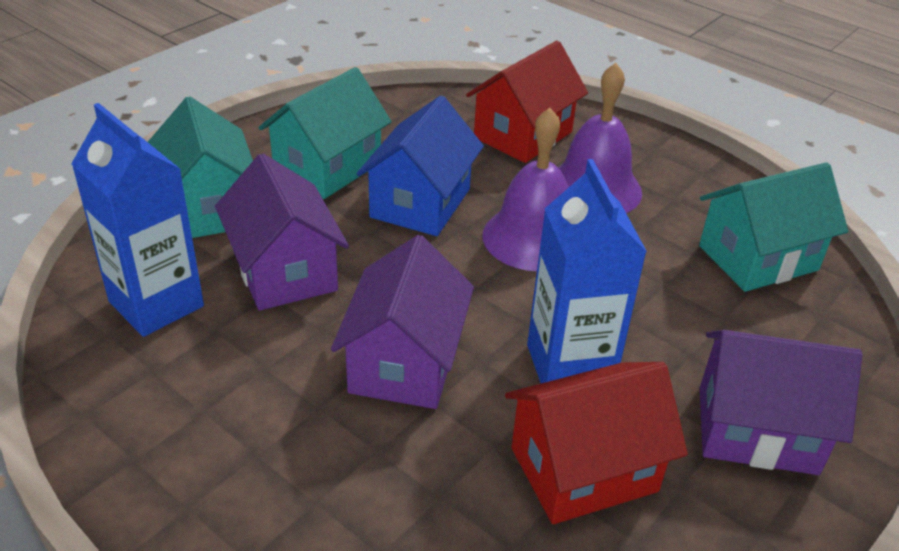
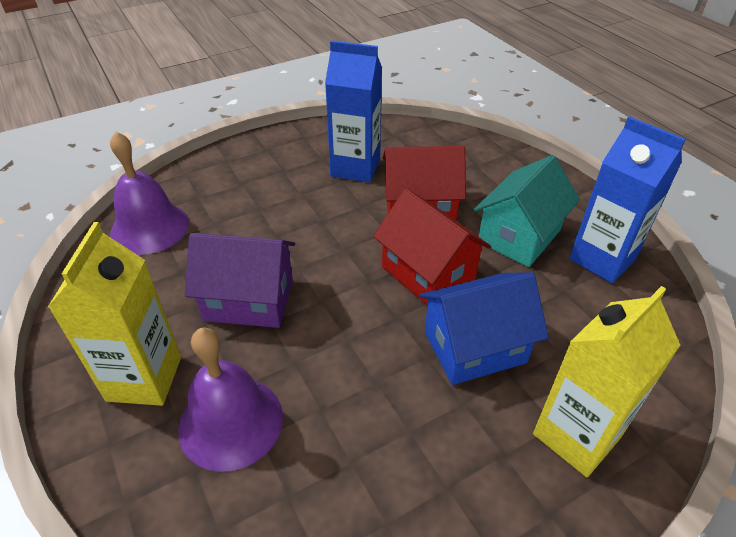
purple house: [215,154,349,311] [331,235,474,409] [700,330,862,475] = 3 -> [185,233,295,328] = 1
turquoise house: [148,97,253,238] [258,67,392,199] [699,162,848,292] = 3 -> [474,155,580,267] = 1
yellow carton: none = 0 -> [48,222,181,406] [533,286,680,477] = 2

